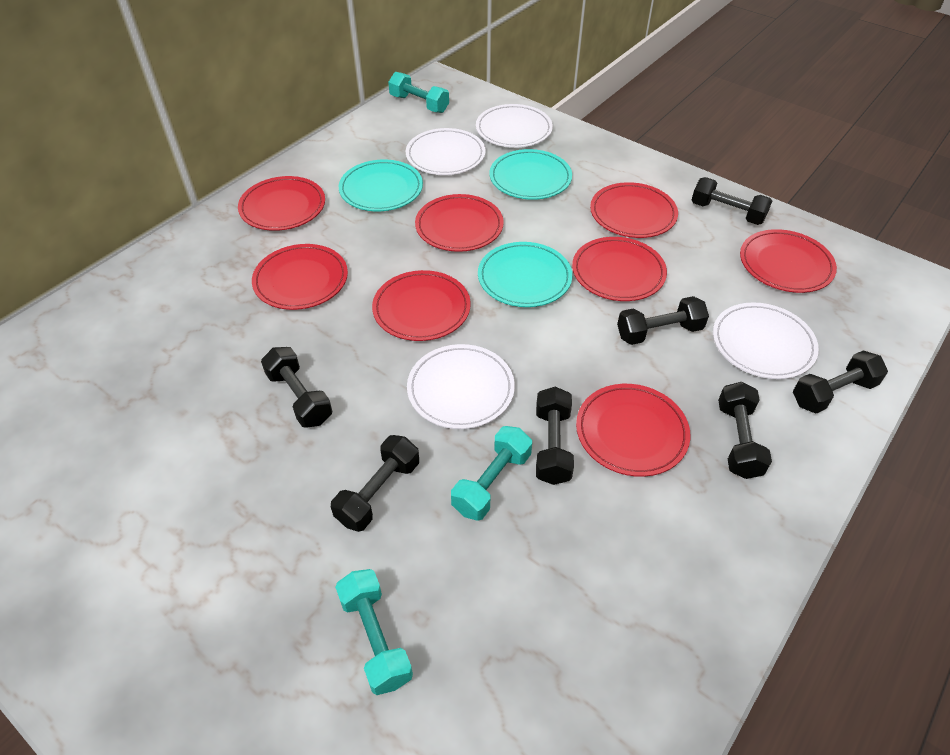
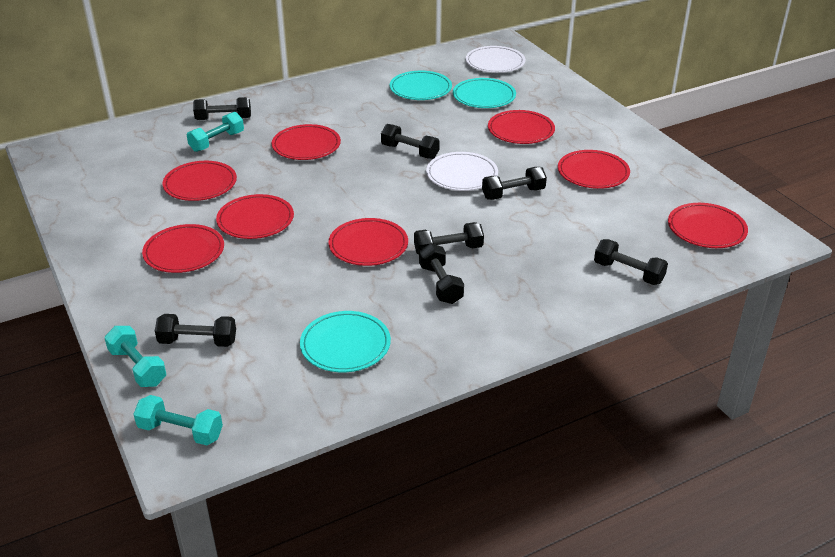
white plate: [405,128,486,175] [407,344,515,429] [476,104,553,148] [713,302,819,379] = 4 -> [426,152,498,191] [466,46,525,73] = 2

